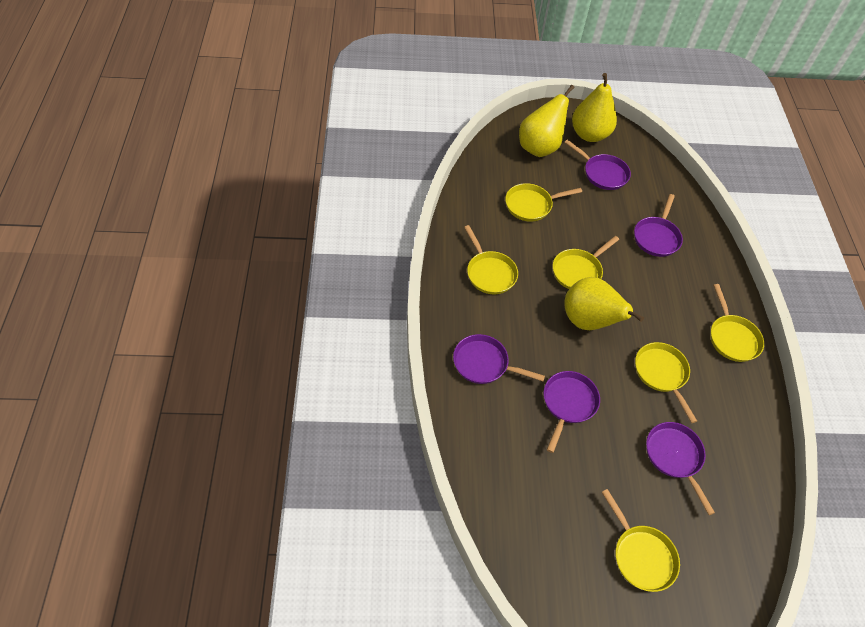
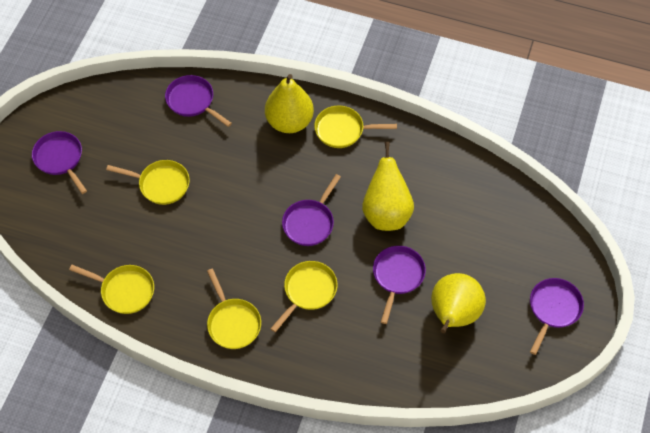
yellow pan: [464,225,518,294] [505,183,582,222] [553,236,619,289] [602,489,680,592] [635,342,697,423] [710,284,764,362] = 6 -> [69,265,154,314] [106,160,190,205] [207,269,261,349] [270,261,338,332] [314,106,397,148] = 5

